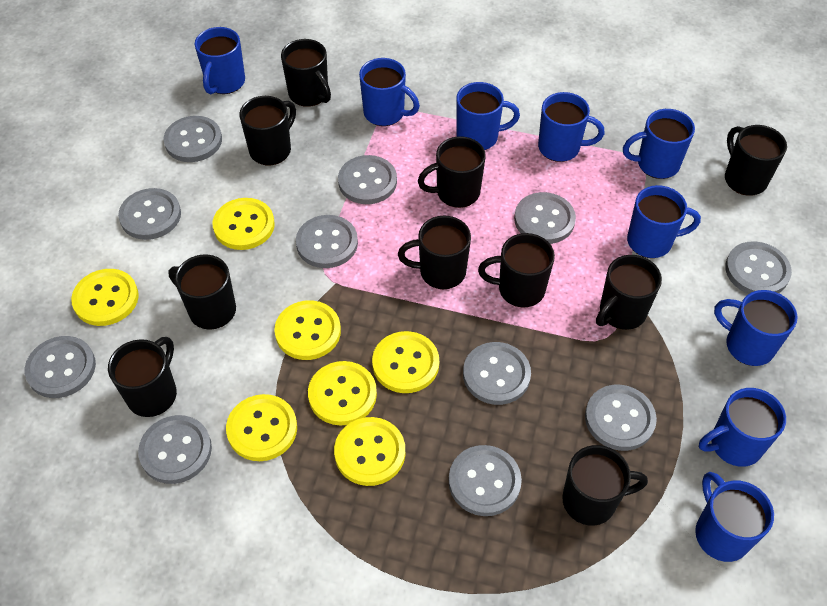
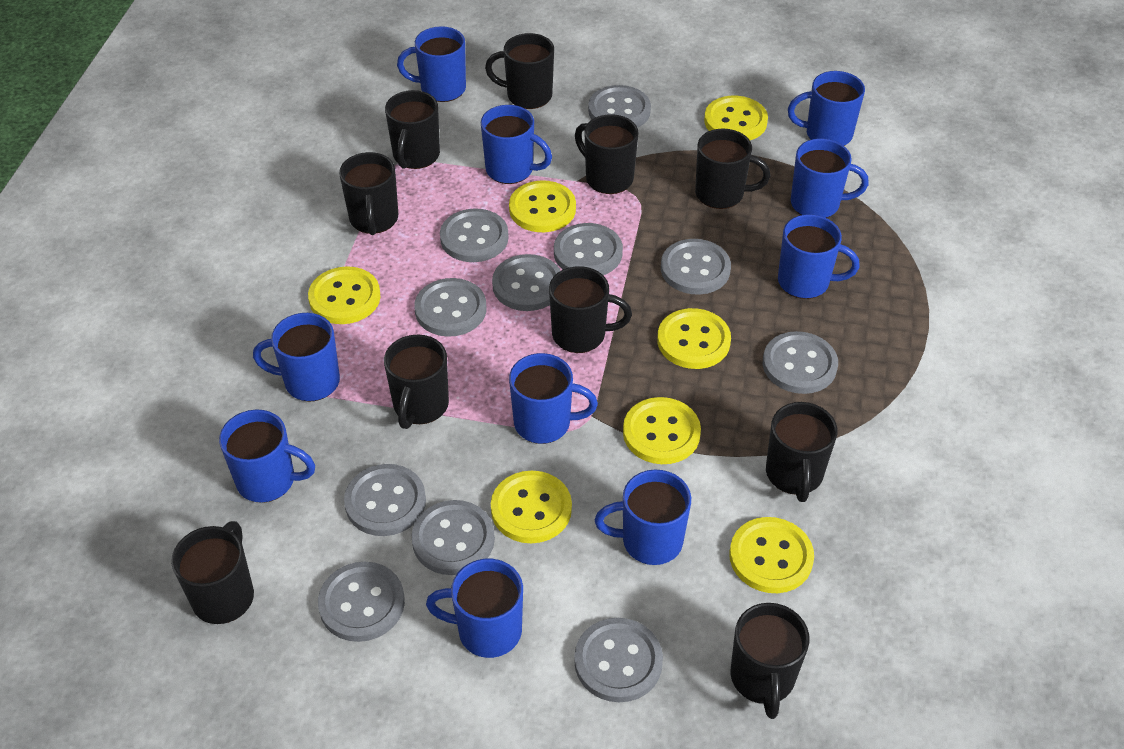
blue mug: [195,27,245,94] [359,58,420,126] [456,82,520,150] [538,92,605,162] [623,109,695,179] [627,185,701,258] [695,472,774,562] [699,388,786,467] [714,290,798,366] = 9 -> [219,410,315,503] [253,313,340,402] [397,26,466,102] [426,559,523,658] [481,105,552,184] [509,353,598,444] [595,470,691,565] [778,214,860,299] [788,71,865,146] [791,138,869,218] = 10

